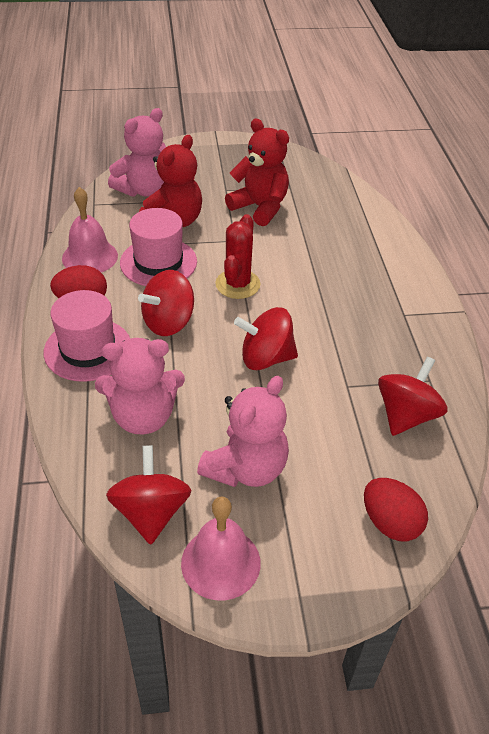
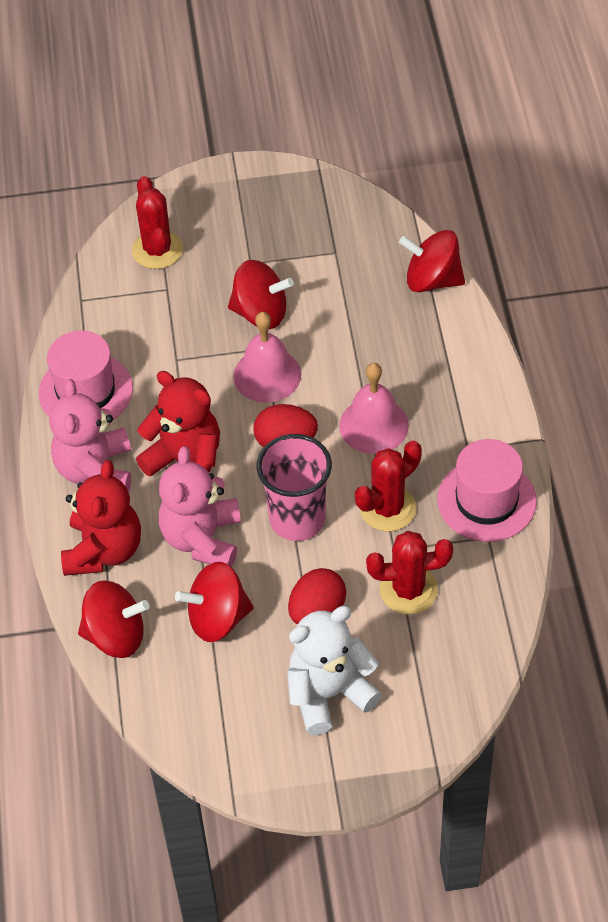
pink cup: none = 0 -> [257,434,332,541] = 1
pink teddy bear: [95,338,185,434] [108,108,166,197] [197,376,289,487] = 3 -> [49,379,131,493] [159,446,241,568] = 2
red cactus: [215,214,260,299] = 1 -> [132,176,183,269] [355,441,422,532] [366,531,453,614] = 3
white teddy bear: none = 0 -> [287,606,382,735] = 1

